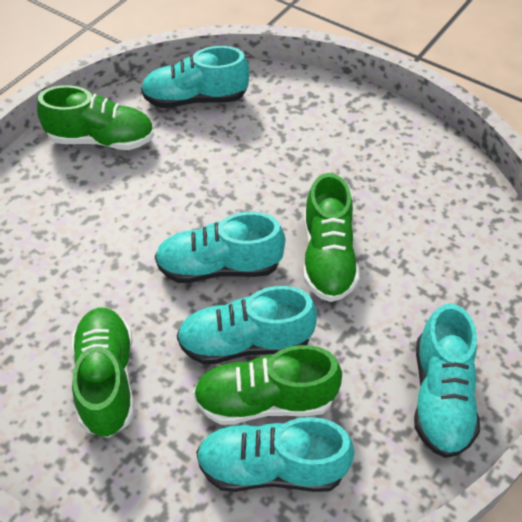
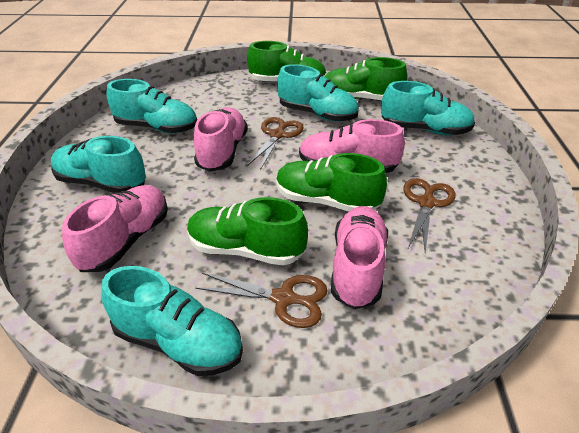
brown scissors: none = 0 -> [195,273,328,328] [247,117,304,170] [404,178,456,253] = 3
pink shoe: none = 0 -> [62,185,168,272] [194,107,248,172] [299,119,405,173] [331,206,388,309] = 4

